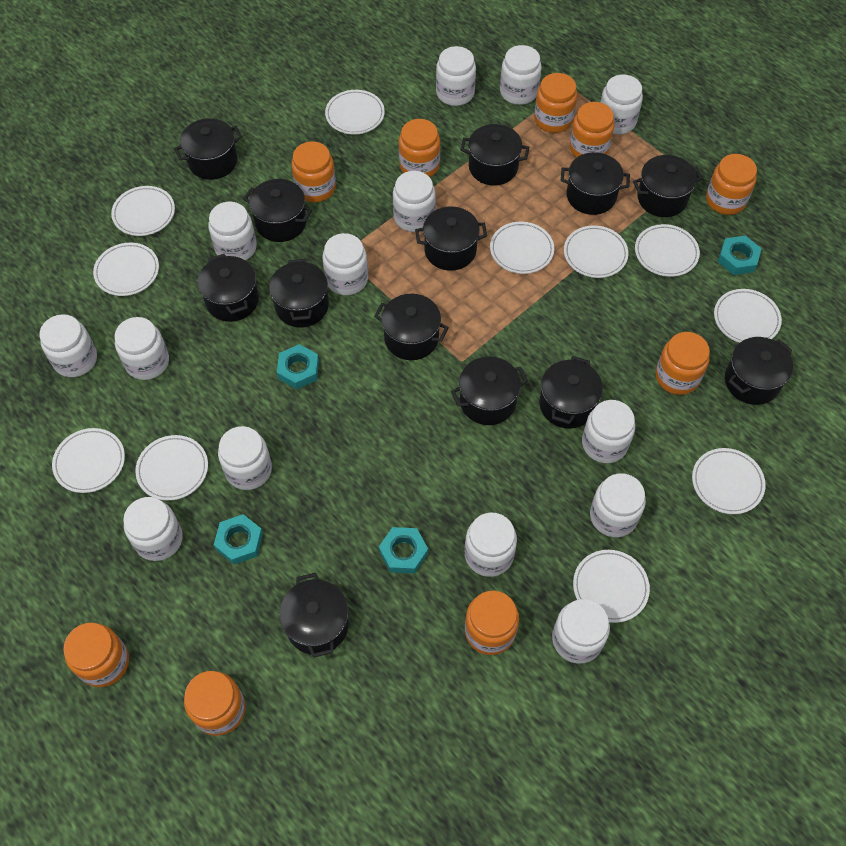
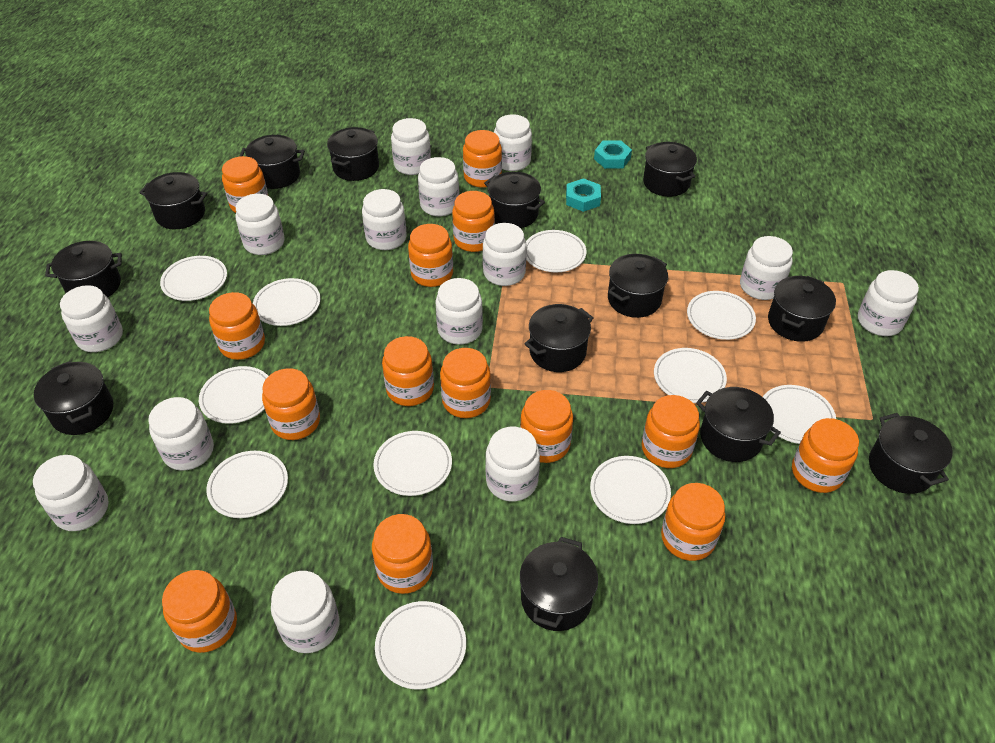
orange jar: [63,623,129,687] [184,671,245,736] [291,141,336,202] [399,119,440,177] [465,591,519,655] [534,73,577,133] [570,102,615,158] [656,332,710,395] [706,154,757,215] = 9 -> [162,570,237,653] [209,292,265,360] [222,156,268,213] [262,368,320,440] [372,514,433,594] [382,336,434,406] [408,224,453,287] [440,348,491,418] [452,191,495,252] [463,130,502,188] [520,390,573,463] [642,395,700,468] [661,483,725,561] [792,418,859,493] = 14
turquoise nut: [214,514,263,564] [277,344,319,389] [379,527,428,574] [718,235,762,275] = 4 -> [566,178,601,212] [594,140,632,169] = 2

